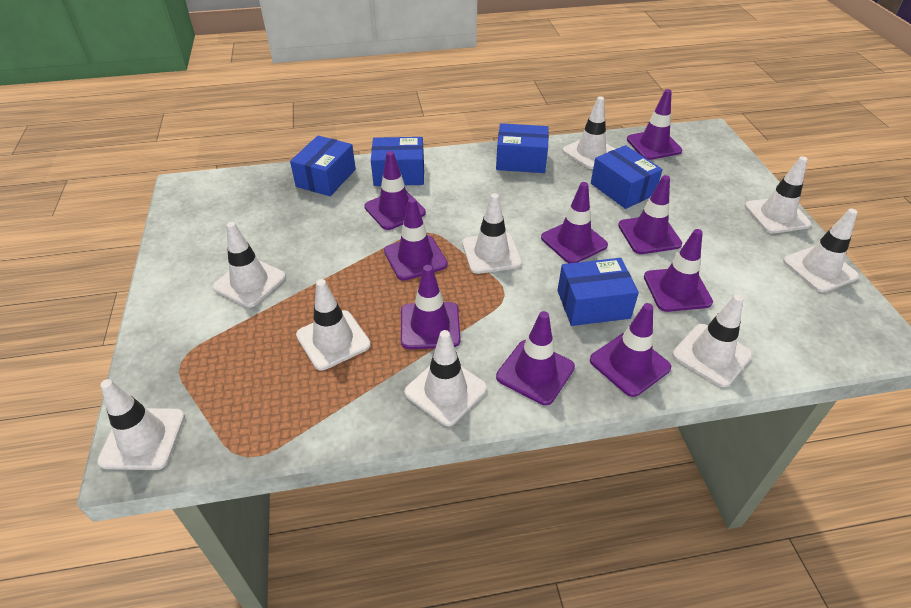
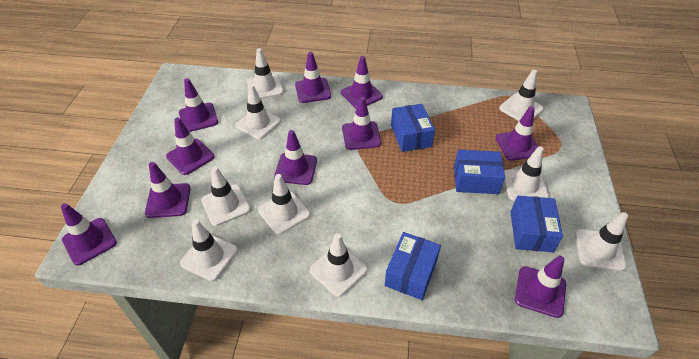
blue box: [290,136,356,196] [371,137,424,186] [496,123,549,173] [557,258,639,326] [591,145,663,209] = 5 -> [385,232,441,300] [391,104,435,152] [454,150,505,194] [510,196,563,252] = 4
purple traffic cone: [364,151,426,230] [384,198,448,281] [401,265,461,349] [496,311,575,405] [541,182,608,263] [590,303,671,397] [618,175,682,254] [627,89,682,160] [644,229,713,312] = 9 -> [61,203,117,266] [145,162,190,218] [166,117,215,175] [179,78,218,132] [274,130,317,185] [295,52,331,103] [341,56,383,109] [342,96,381,150] [496,106,538,161] [515,256,566,318] = 10

